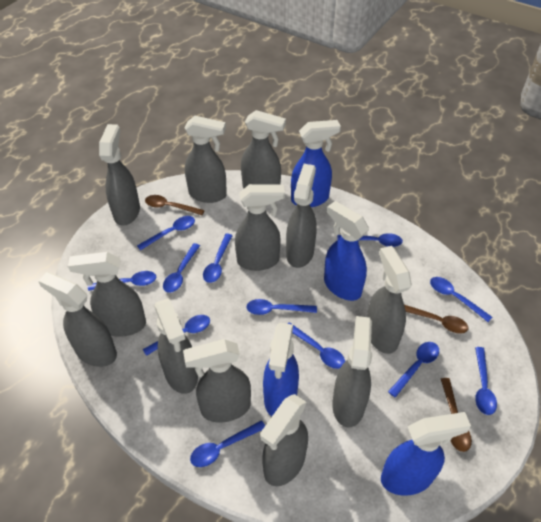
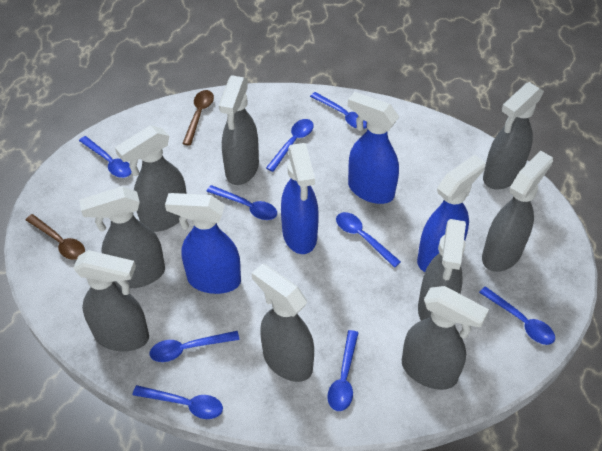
blue spoon: [88,271,156,291] [137,216,195,251] [143,315,210,356] [163,243,200,293] [190,420,265,467] [203,234,233,283] [246,299,317,315] [288,322,345,369] [337,233,403,247] [388,342,439,398] [430,277,492,322] [475,347,497,415] = 12 -> [79,136,132,178] [133,385,223,419] [150,331,240,362] [206,185,277,220] [266,119,314,172] [310,92,367,129] [327,330,358,411] [336,212,401,268] [479,286,555,345] = 9
brown spoon: [145,195,205,215] [404,305,468,334] [441,378,472,452] = 3 -> [26,214,85,260] [182,90,214,146] = 2
grey spray bottle: [38,272,117,367] [68,252,146,337] [99,124,140,226] [154,298,198,394] [183,339,251,422] [185,116,227,203] [235,184,285,271] [241,110,286,189] [260,394,308,486] [286,164,317,268] [332,316,372,427] [367,246,412,354] = 12 -> [73,250,149,352] [79,186,165,289] [115,125,187,232] [219,75,259,185] [252,263,314,382] [402,286,489,390] [418,219,466,321] [482,150,553,272] [483,82,544,189] = 9

